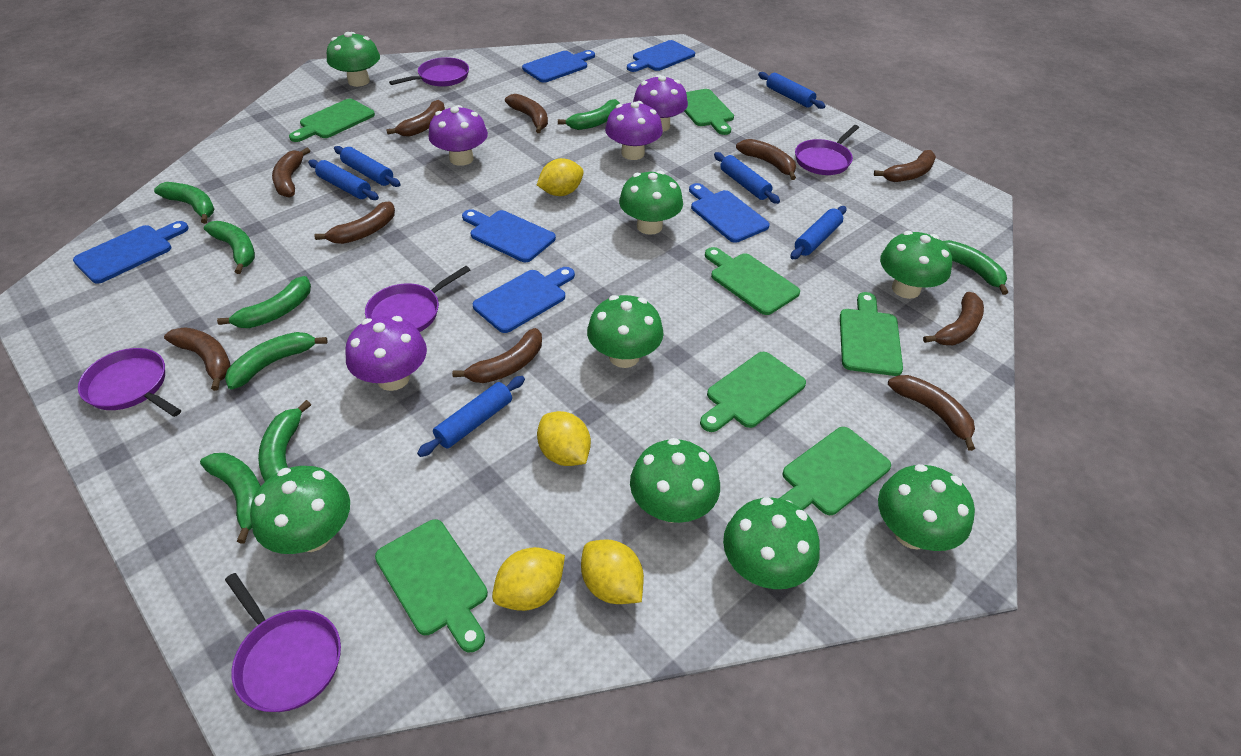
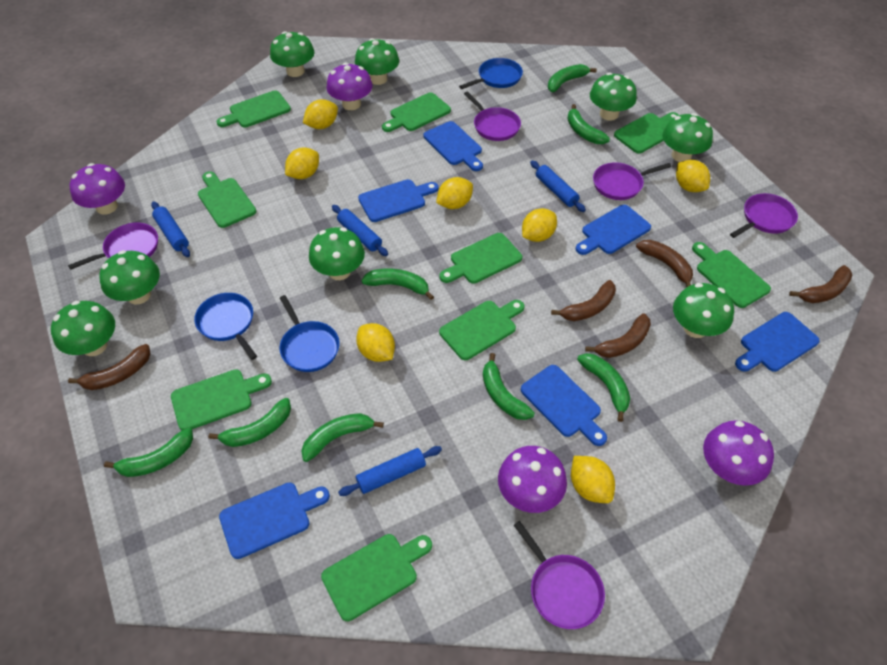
blue pan: none = 0 -> [194,293,257,360] [279,295,339,372] [459,58,523,89] = 3
blue rolling pin: [308,159,379,200] [334,146,401,187] [417,376,525,457] [714,152,780,204] [758,72,826,109] [790,206,846,259] = 6 -> [151,201,190,257] [332,205,388,256] [338,446,442,496] [530,161,586,212] = 4
brown banana: [164,327,231,391] [272,148,310,198] [314,201,395,244] [386,100,445,137] [452,328,542,383] [505,94,548,133] [736,139,796,180] [874,150,936,182] [888,375,975,451] [923,292,984,345] = 10 -> [68,344,151,390] [551,280,616,321] [585,313,651,358] [636,240,693,287] [789,265,853,303] = 5
green cutting board: [289,99,375,142] [375,519,488,652] [684,89,734,135] [700,352,806,432] [705,247,800,315] [779,427,891,515] [840,292,903,376] = 7 -> [171,369,272,430] [198,171,256,228] [216,90,291,128] [321,534,432,621] [382,92,451,132] [439,233,522,284] [439,300,525,360] [614,112,679,153] [692,242,771,308] = 9
yellow lemon: [492,547,565,611] [537,158,584,196] [537,411,591,466] [581,539,644,604] = 4 -> [285,148,319,179] [303,99,338,129] [356,323,395,362] [436,177,473,209] [522,208,557,242] [571,456,615,503] [676,160,710,192] = 7

